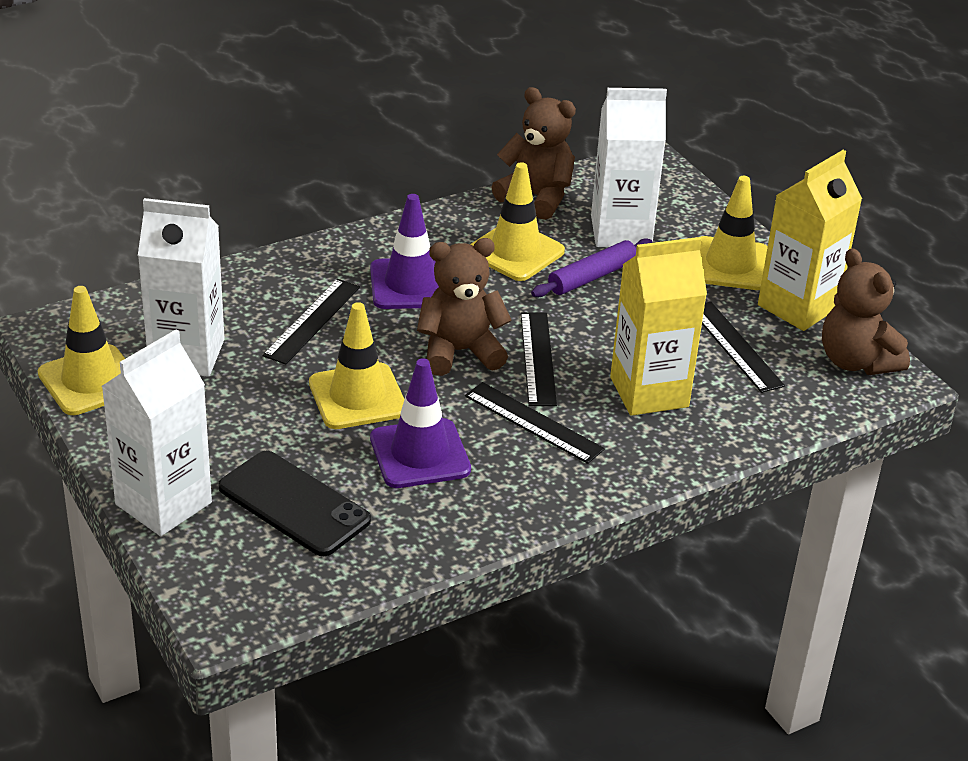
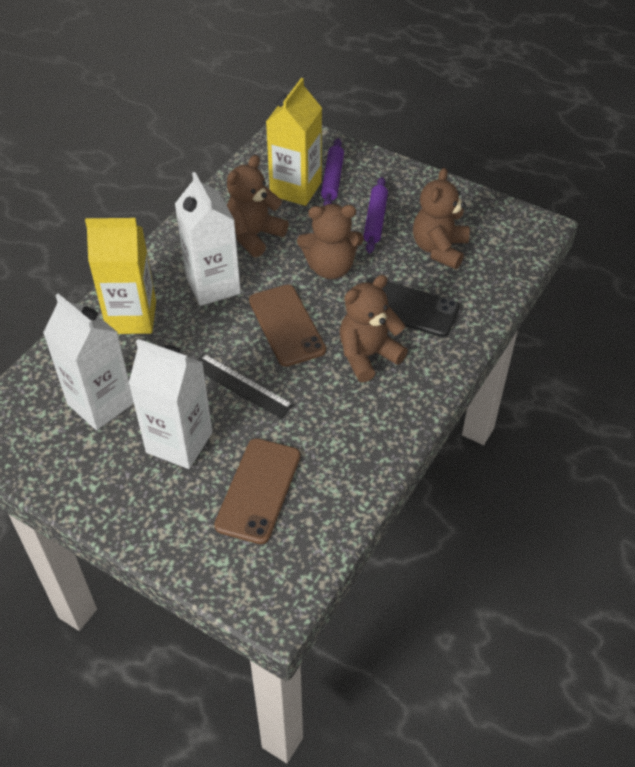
black ruler: [262,279,360,365] [465,382,605,464] [521,312,557,406] [702,302,785,393] = 4 -> [197,354,293,419] = 1
brown phone: none = 0 -> [214,438,301,544] [249,285,326,367] = 2
brown teddy bear: [417,238,512,376] [492,87,576,220] [822,248,910,375] = 3 -> [227,155,289,257] [297,204,364,279] [339,275,408,382] [413,168,470,269] = 4
purple rolling pin: [531,238,653,297] = 1 -> [321,138,344,206] [363,177,388,254] = 2
purple traffic cone: [370,194,439,309] [370,358,471,488] = 2 -> none = 0
yellow traffic cone: [38,286,125,415] [309,302,405,429] [470,162,565,281] [700,176,768,290] = 4 -> none = 0

